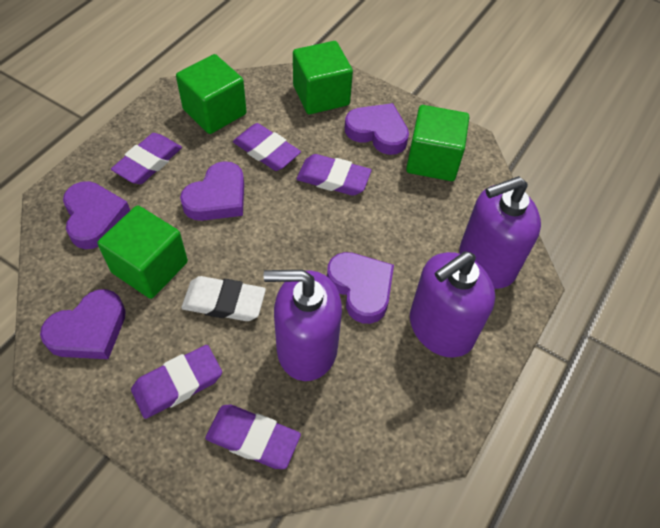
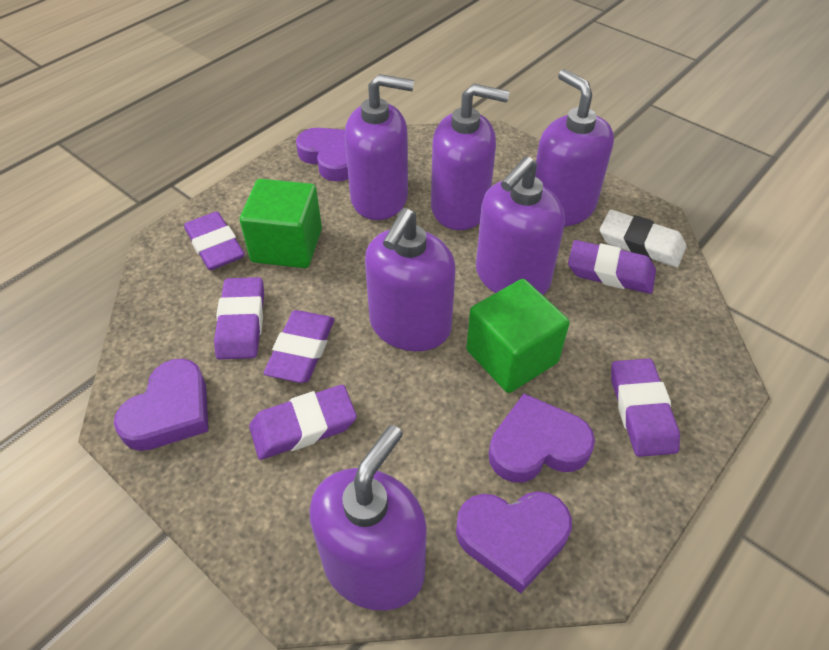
green cube: [97,205,188,299] [176,54,247,134] [293,41,353,114] [406,105,469,181] = 4 -> [240,179,322,268] [466,279,570,393] = 2
purple eraser: [111,133,182,184] [131,345,222,419] [205,405,301,469] [233,123,301,171] [297,154,372,196] = 5 -> [184,212,245,270] [214,277,264,360] [249,385,357,460] [263,310,335,383] [568,240,656,294] [611,359,680,457] = 6
purple heart: [40,289,126,359] [63,181,130,249] [180,161,244,221] [327,252,394,324] [345,103,409,155] = 5 -> [114,359,208,451] [296,128,348,182] [456,491,572,594] [489,394,595,482] = 4
purple soap dispenser: [264,270,342,381] [410,251,495,358] [460,176,541,289] = 3 -> [309,425,427,611] [345,74,414,220] [365,208,456,351] [431,84,509,230] [476,156,565,295] [535,69,614,227] = 6

